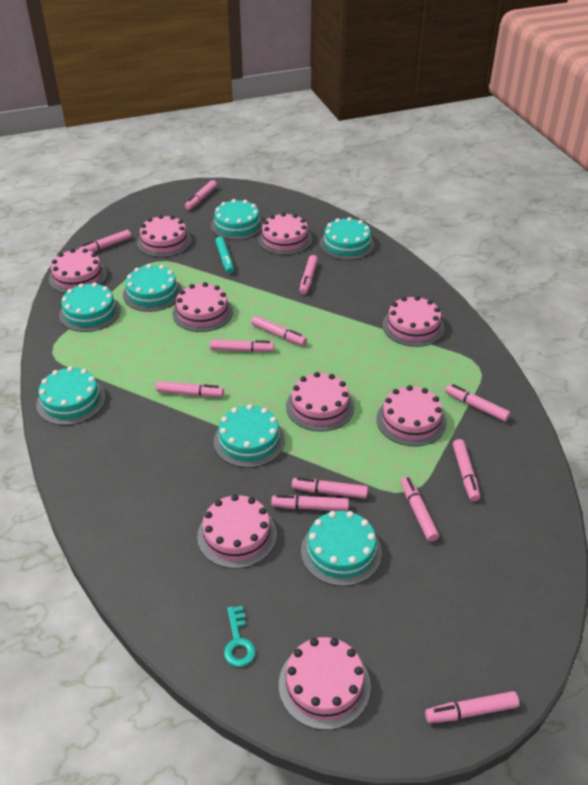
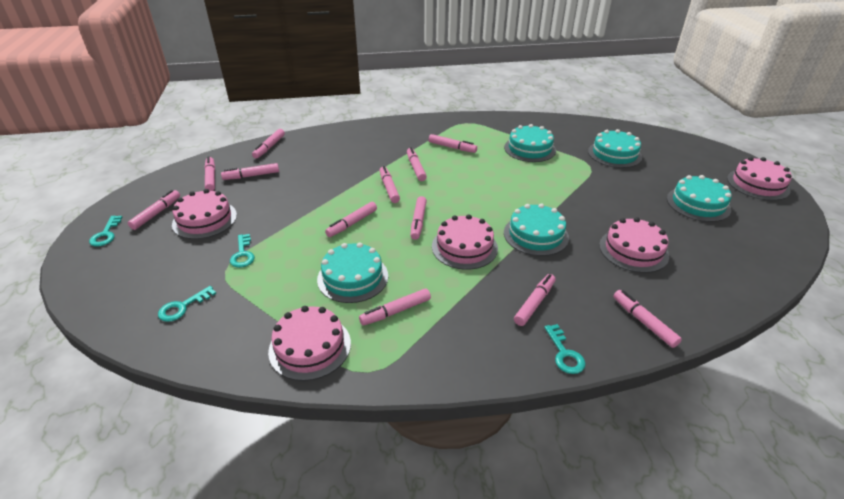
pink cake: [49,248,107,293] [137,215,192,257] [172,282,233,332] [197,494,277,569] [258,212,312,255] [279,637,371,730] [286,372,354,432] [376,385,446,446] [382,296,444,347] = 9 -> [172,189,237,239] [268,306,351,381] [432,215,498,270] [599,217,669,273] [727,157,792,201] = 5
turquoise cake: [36,366,106,425] [59,282,121,332] [123,264,182,312] [211,199,264,240] [214,404,285,468] [301,511,382,586] [320,217,374,260] = 7 -> [317,242,388,303] [504,124,556,162] [504,203,569,256] [588,129,642,168] [667,175,732,222] = 5
turquoise key: [224,606,256,667] = 1 -> [89,216,122,247] [158,286,216,322] [230,234,255,268] [544,324,586,374] = 4
turquoise marker: [215,236,234,274] = 1 -> none = 0

